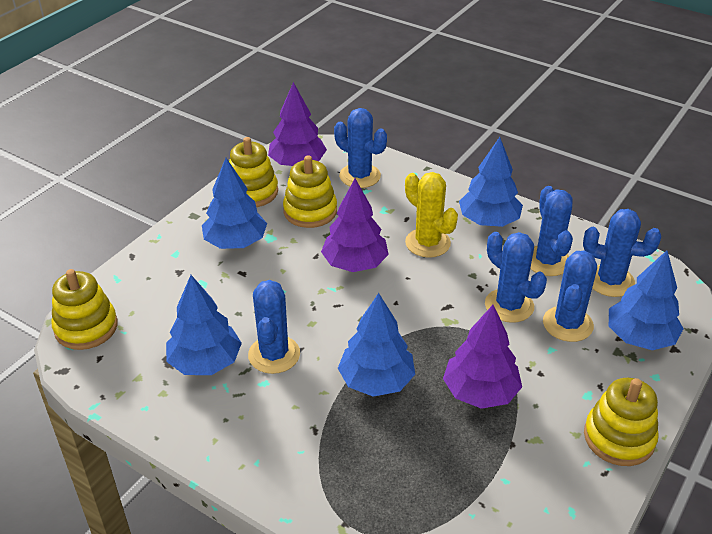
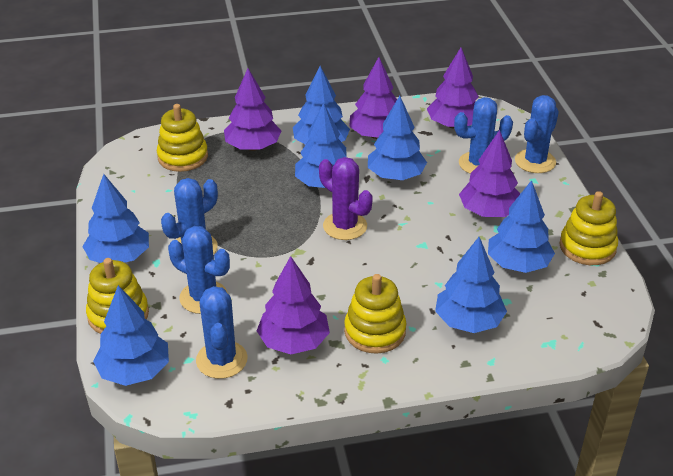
blue cactus: [248,280,300,374] [334,108,387,188] [485,232,547,323] [530,186,573,276] [543,251,597,342] [583,209,661,297] = 6 -> [161,178,218,255] [168,226,230,314] [196,286,248,379] [454,97,513,174] [515,95,559,173] = 5
blue tree: [166,275,242,375] [202,158,267,249] [338,293,415,397] [459,137,523,227] [609,250,684,350] = 5 -> [82,174,149,263] [93,285,169,386] [293,66,350,144] [295,103,347,188] [368,96,427,180] [435,237,507,333] [488,180,555,273] = 7
purple cactus: none = 0 -> [319,157,373,240] = 1
purple tree: [268,82,327,166] [321,179,389,272] [443,305,522,409] = 3 -> [224,68,281,151] [257,256,330,354] [349,57,397,139] [427,48,479,129] [459,130,520,217] = 5
yellow cactus: [405,172,458,258] = 1 -> none = 0

